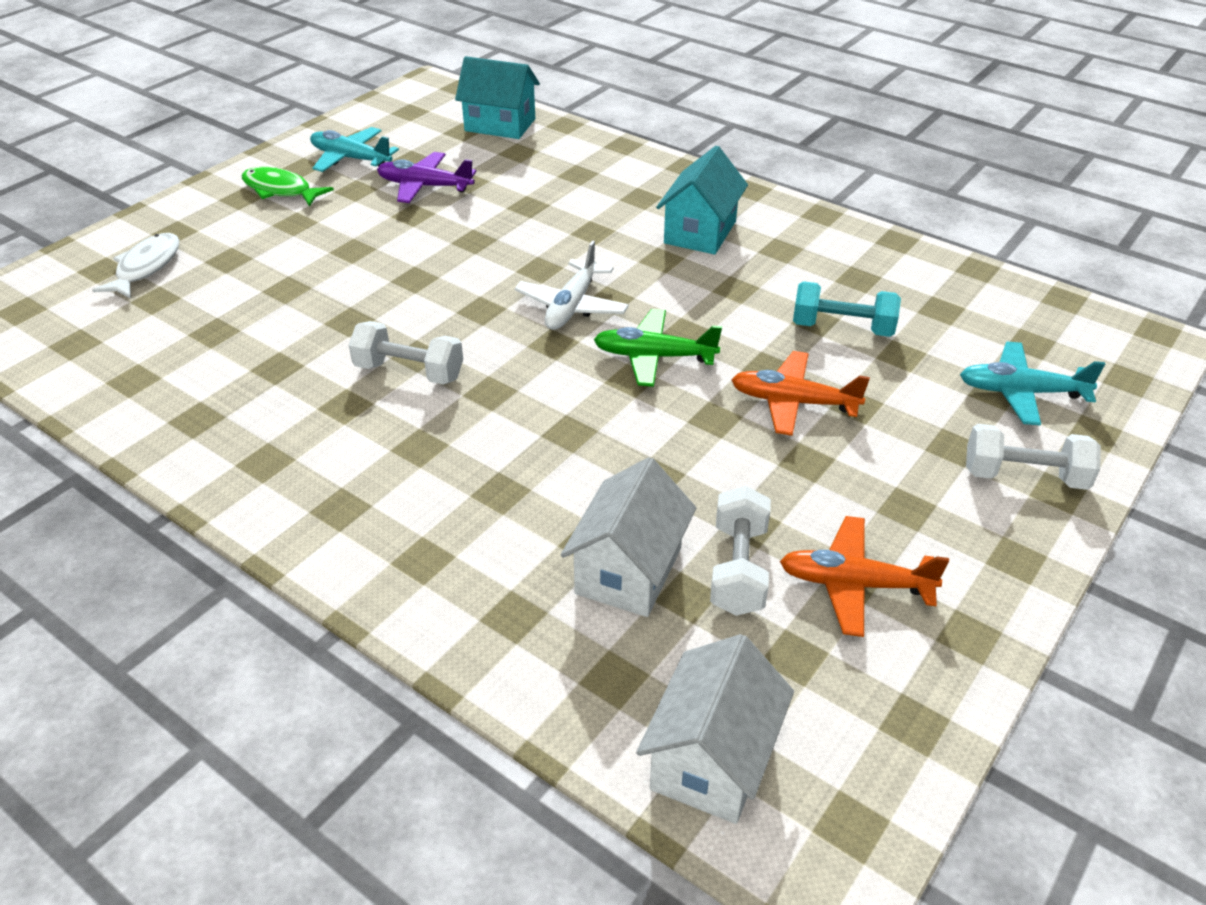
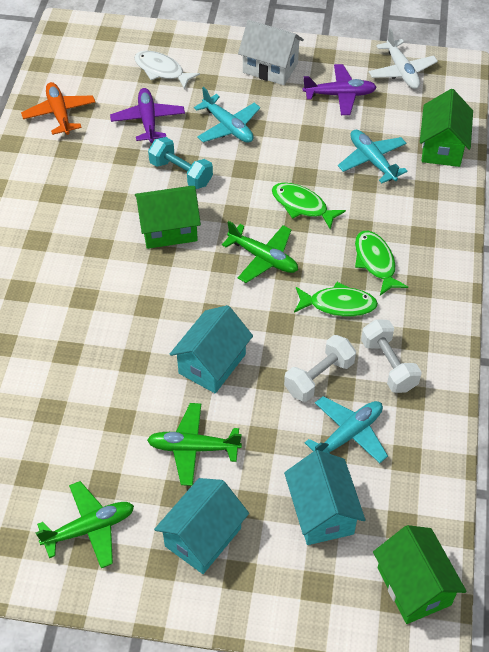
green fish: [242,167,334,207] = 1 -> [272,183,346,230] [294,282,378,317] [355,231,408,295] = 3
green house: none = 0 -> [135,186,201,249] [373,525,467,624] [420,89,473,167] = 3
green plane: [594,309,722,387] = 1 -> [36,481,134,568] [147,403,242,486] [222,221,298,283] = 3
orange plane: [731,351,870,436] [780,516,949,637] = 2 -> [21,82,95,135] = 1
purple plane: [377,152,476,203] = 1 -> [110,88,185,143] [303,64,377,115] = 2
turquoise house: [455,56,540,139] [656,146,748,254] = 2 -> [154,478,249,574] [169,305,253,393] [284,450,365,545] = 3
turquoise plane: [310,127,399,172] [960,342,1105,426] = 2 -> [194,87,260,143] [305,396,388,463] [338,130,408,183] = 3
white dumbbell: [349,321,463,385] [710,486,771,616] [966,424,1101,490] = 3 -> [284,335,356,402] [361,319,422,393] = 2
white house: [560,457,696,617] [636,634,794,824] = 2 -> [238,20,304,85] = 1

